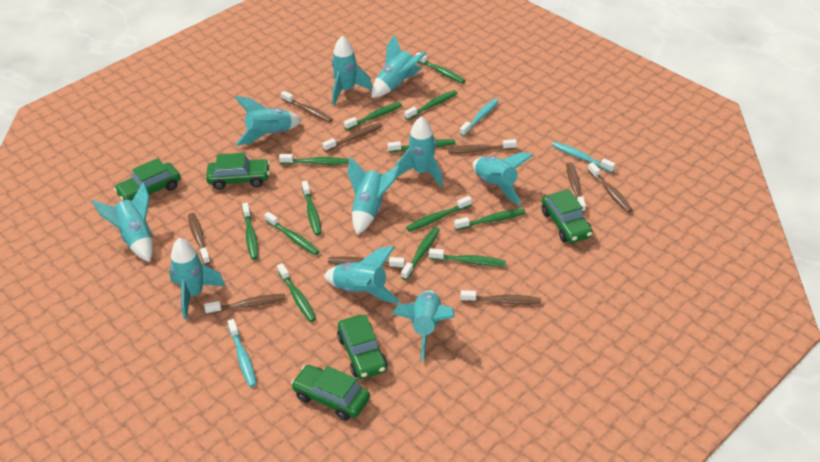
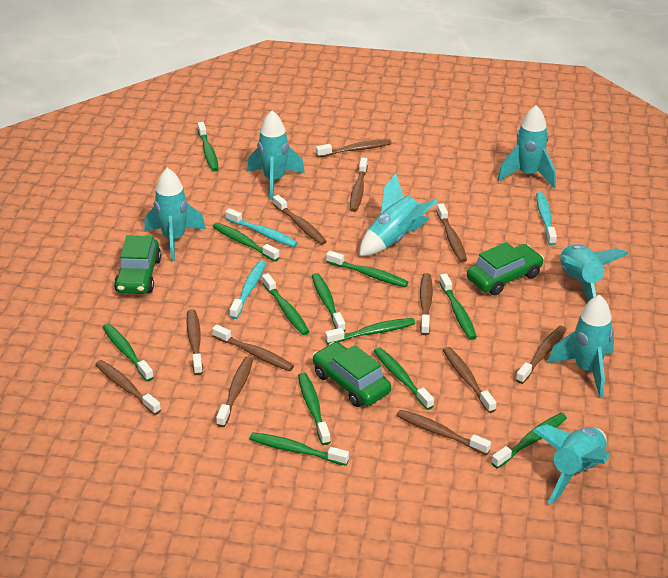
brown toothbrush: [188,213,211,265] [204,294,286,315] [281,91,333,123] [322,123,383,152] [328,257,405,269] [448,139,517,153] [460,290,541,305] [566,162,586,213] [588,162,633,213] = 9 -> [95,360,161,415] [186,309,203,375] [212,324,294,371] [216,356,253,427] [273,195,327,245] [316,139,392,157] [350,158,368,212] [396,409,491,455] [420,273,433,335] [437,203,467,262] [443,347,497,413] [516,326,567,384] = 12
green car: [114,158,181,201] [206,153,270,190] [291,365,370,420] [337,315,387,379] [542,189,593,243] = 5 -> [114,235,161,294] [313,342,391,407] [467,242,544,295] = 3
green toothbrush: [242,202,258,260] [264,212,320,255] [277,263,316,322] [279,154,349,165] [302,181,321,235] [344,102,402,130] [387,139,456,152] [401,227,440,280] [404,90,457,120] [406,196,472,232] [415,52,465,84] [429,248,506,266] [454,209,526,230] = 13 -> [103,324,154,381] [198,122,219,172] [213,222,280,261] [250,432,349,466] [262,273,310,335] [298,373,331,445] [312,273,346,332] [325,318,415,344] [326,251,408,287] [374,347,434,410] [439,273,477,340] [491,413,567,469] = 12
turquoise rocket: [92,182,153,262] [169,238,226,319] [235,96,302,146] [324,246,400,303] [332,36,372,105] [347,157,401,235] [371,35,427,98] [392,290,455,361] [395,116,443,187] [473,152,533,205] = 10 -> [144,168,206,262] [247,111,305,200] [359,173,438,256] [498,105,556,188] [532,424,610,504] [548,295,614,398] [560,244,628,302] = 7

